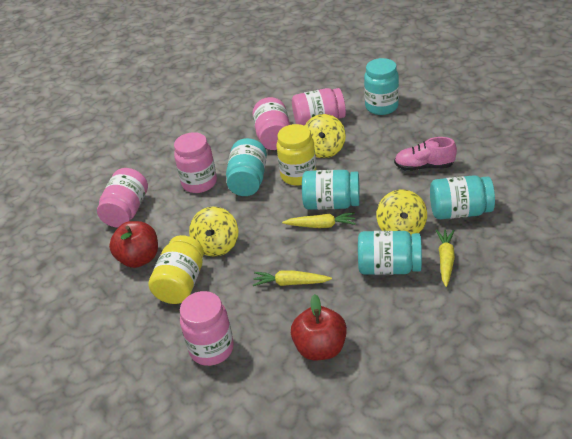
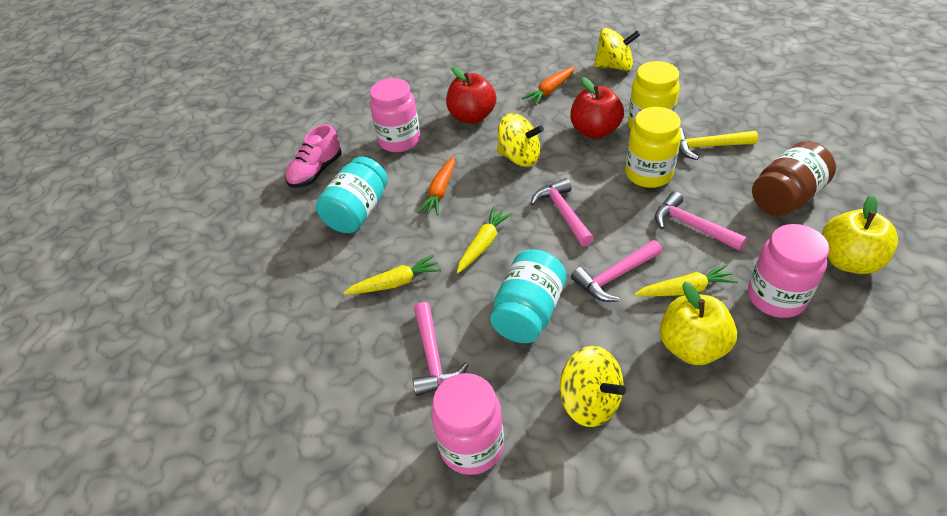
brown jar: none = 0 -> [752,141,836,216] = 1
orange carrot: none = 0 -> [418,156,455,215] [522,66,575,105] = 2
pink hammer: none = 0 -> [412,302,469,396] [530,178,594,247] [571,240,662,302] [655,191,747,251] = 4
pink jar: [97,168,148,228] [174,132,217,193] [180,291,234,366] [252,97,290,150] [292,88,346,126] = 5 -> [370,78,420,152] [431,373,504,475] [748,224,830,318] = 3
turquoise jar: [226,138,267,196] [302,170,360,210] [358,231,422,275] [364,58,399,115] [430,175,495,219] = 5 -> [316,157,388,233] [490,250,566,343] = 2
yellow apple: none = 0 -> [660,282,737,365] [822,195,898,274] = 2
yellow hammer: none = 0 -> [679,128,758,160] = 1

